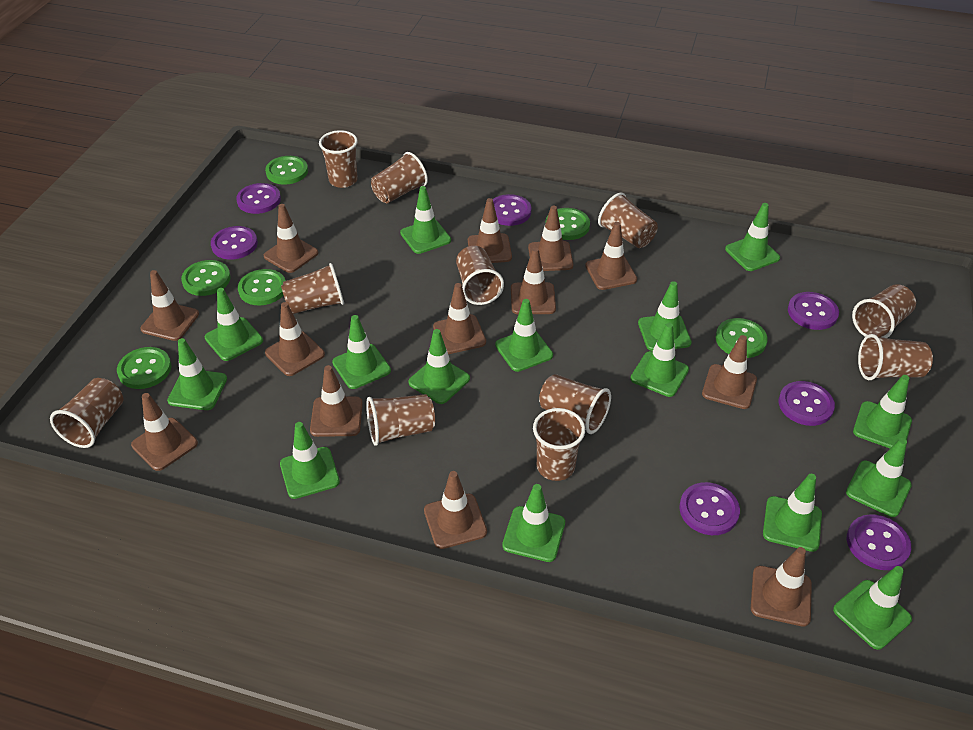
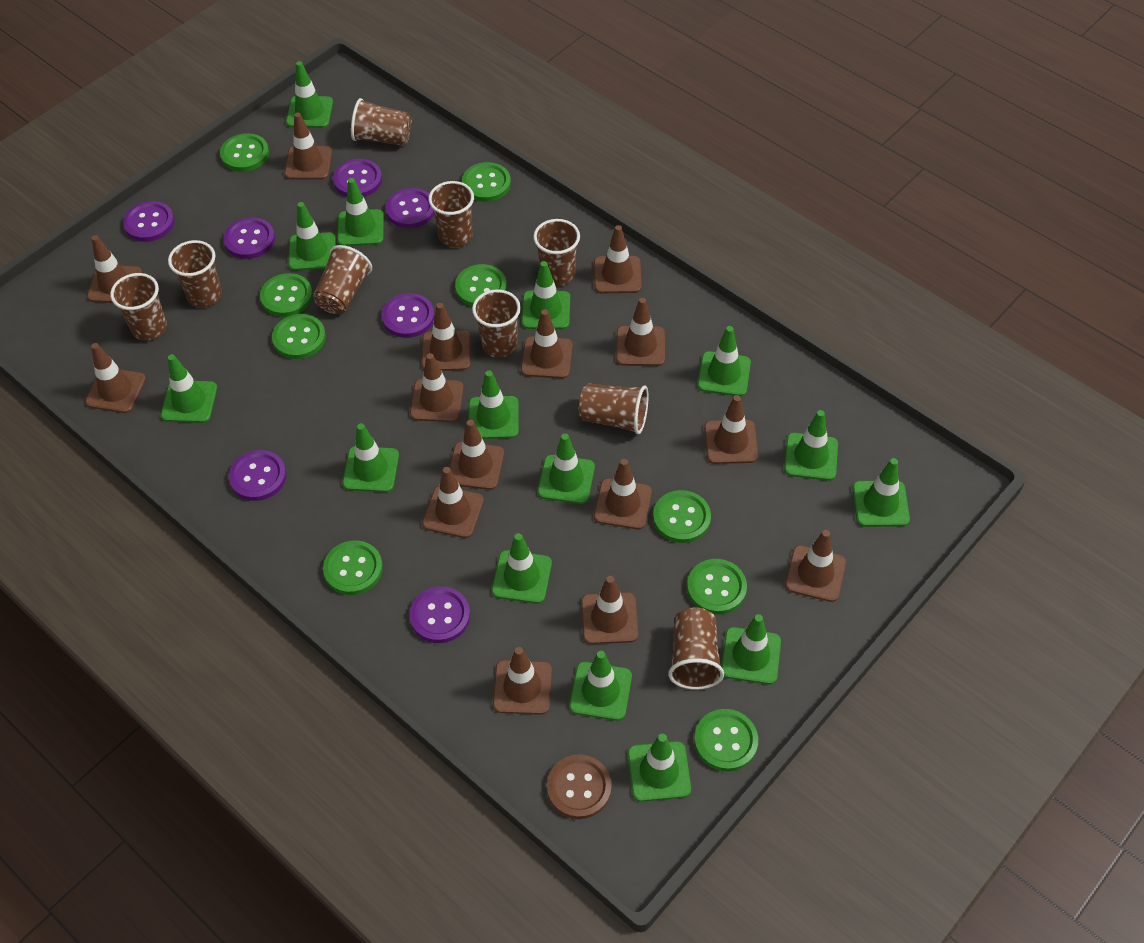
brown button: none = 0 -> [547,754,612,819] = 1
brown cup: [50,378,123,448] [281,263,344,314] [319,130,358,188] [366,394,435,446] [371,152,428,203] [456,246,504,305] [533,408,585,481] [539,374,611,434] [598,192,658,248] [852,284,916,338] [858,334,933,380] = 11 -> [110,273,167,341] [168,240,222,307] [313,245,372,314] [351,98,412,146] [428,181,474,247] [472,289,521,358] [533,219,580,286] [579,383,648,435] [668,607,724,690] = 9
brown traffic cone: [131,393,198,471] [140,270,199,341] [264,204,318,273] [265,302,325,376] [310,365,363,437] [424,471,487,549] [433,283,486,354] [468,198,512,263] [511,247,556,314] [528,206,573,271] [585,222,637,290] [702,335,757,409] [751,547,812,627] = 13 -> [85,343,146,413] [87,235,142,303] [284,113,332,180] [410,353,464,422] [421,303,471,371] [422,467,484,538] [449,420,504,490] [493,647,552,715] [521,309,573,379] [581,576,638,644] [594,225,642,293] [594,459,652,529] [616,298,665,366] [704,395,758,464] [785,530,846,602] = 15
green button: [117,347,172,389] [181,260,231,296] [238,269,286,305] [265,156,308,185] [545,208,590,240] [715,318,768,358] = 6 -> [220,133,269,172] [260,273,313,317] [272,314,326,359] [323,540,383,595] [455,264,507,307] [462,162,511,202] [653,490,711,543] [687,559,747,614] [694,709,758,772] = 9

